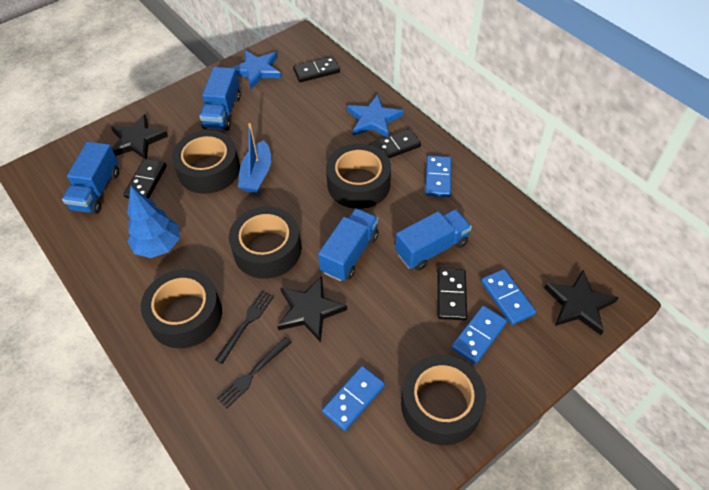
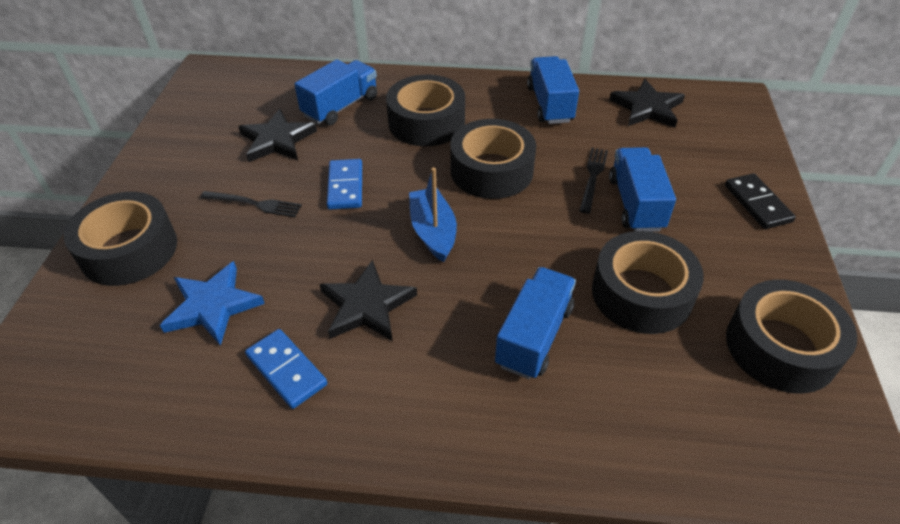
black domino: [123,159,167,199] [293,56,340,82] [369,129,421,158] [438,268,467,320] = 4 -> [725,173,796,229] = 1
blue domino: [322,366,385,431] [425,156,452,197] [451,306,507,364] [481,269,536,325] = 4 -> [245,329,327,409] [327,159,362,210] = 2
blue star: [231,50,281,89] [347,94,404,137] = 2 -> [160,261,265,346] = 1
blue tree: [127,186,180,258] = 1 -> none = 0

